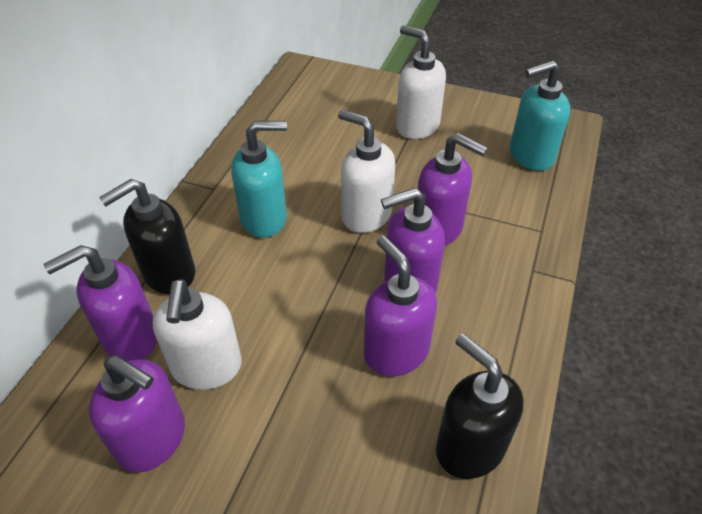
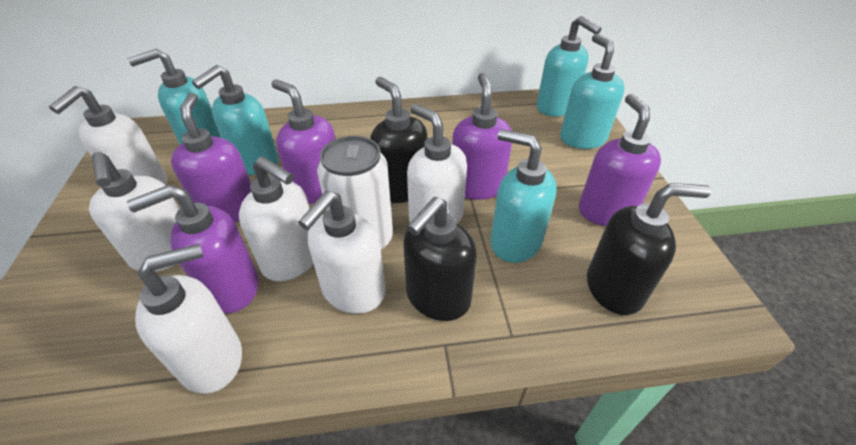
black soap dispenser: [99,179,195,294] [436,334,524,479] = 2 -> [370,77,428,203] [404,197,477,321] [587,183,711,315] = 3
turquoise soap dispenser: [231,121,287,238] [510,60,570,171] = 2 -> [127,49,221,144] [192,65,278,175] [490,129,557,263] [537,16,602,117] [560,34,625,149] = 5
white can: none = 0 -> [317,136,393,250] = 1
white soap dispenser: [153,279,242,390] [338,110,395,233] [396,25,446,139] = 3 -> [49,86,167,186] [89,152,180,272] [135,244,242,394] [239,156,314,282] [298,191,386,314] [407,104,467,223] = 6

